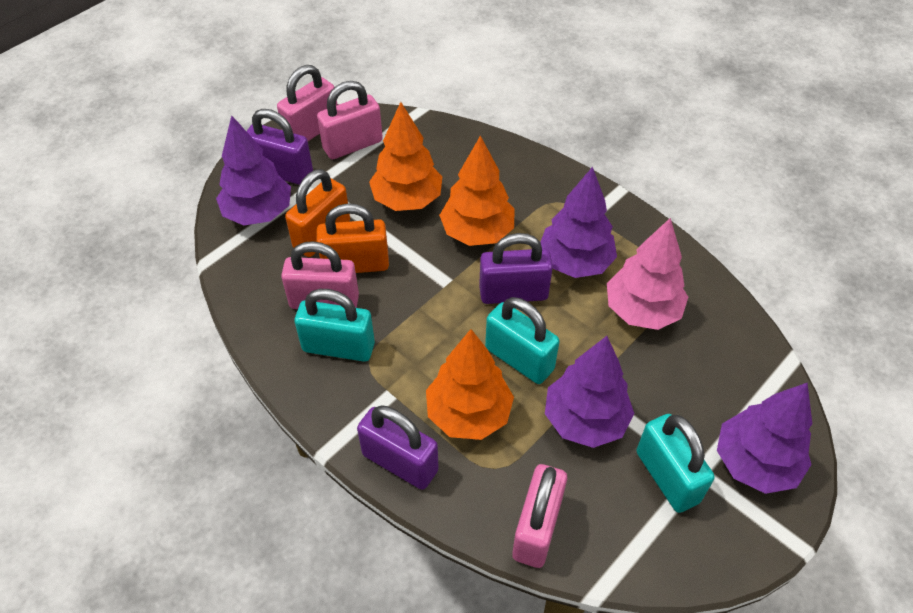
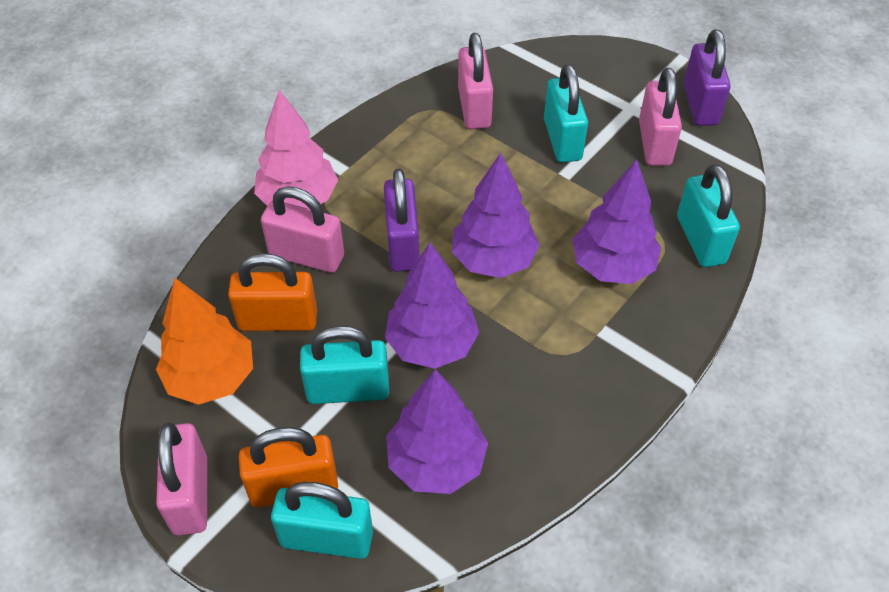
orange tree: [369,102,443,211] [426,329,514,440] [439,136,515,246] = 3 -> [156,278,253,405] = 1
purple padlock: [247,109,313,185] [357,405,439,490] [479,233,553,304] = 3 -> [384,169,420,272] [684,29,731,126] = 2
turquoise padlock: [295,289,375,362] [485,297,560,384] [636,414,715,513] = 3 -> [271,482,373,559] [300,326,389,404] [544,64,588,163] [677,164,740,267] = 4

